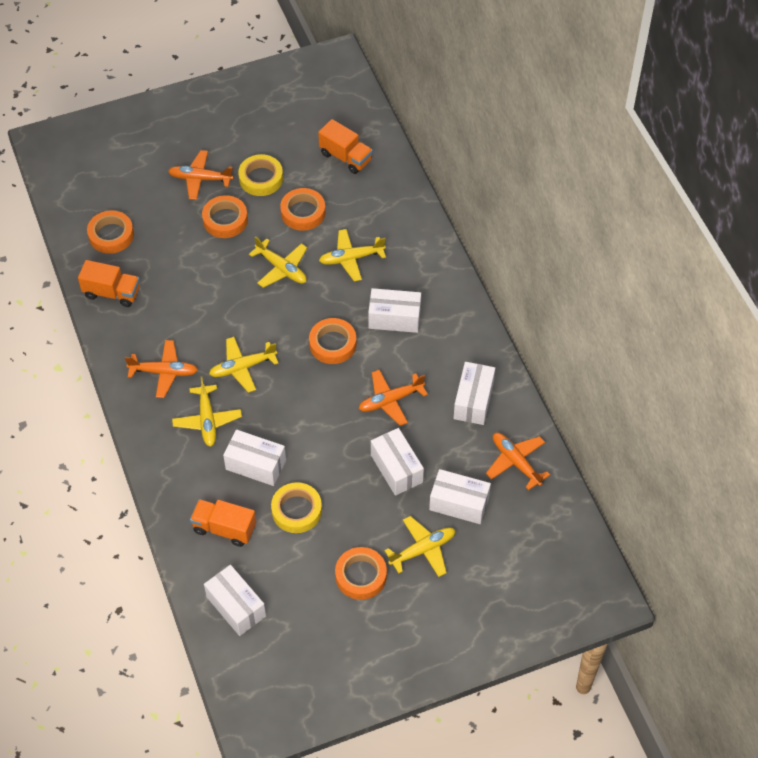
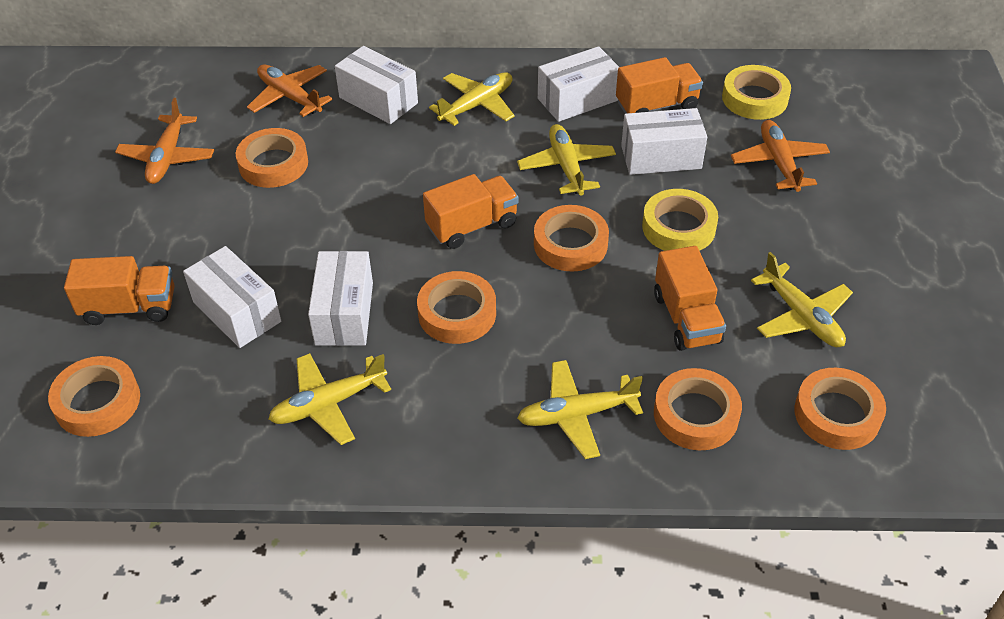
orange plane: [125,340,198,398] [168,150,233,200] [359,370,428,426] [486,433,550,490] = 4 -> [115,98,214,184] [247,65,333,117] [731,120,830,192] = 3
orange tape: [87,210,134,254] [202,195,248,238] [280,188,325,231] [309,318,356,364] [335,547,387,600] = 5 -> [48,356,140,437] [236,128,308,188] [417,271,496,344] [534,205,609,272] [654,368,742,450] [794,368,886,450] = 6
orange truck: [78,260,140,307] [190,499,256,547] [318,119,373,174] = 3 -> [64,256,175,325] [423,174,519,249] [616,57,703,114] [654,246,726,351] = 4
white box: [204,565,266,636] [223,429,286,486] [368,288,421,333] [371,428,424,496] [429,469,491,524] [454,362,495,425] = 6 -> [183,246,281,348] [308,251,373,346] [335,46,418,124] [538,46,619,122] [621,108,707,175] = 5

